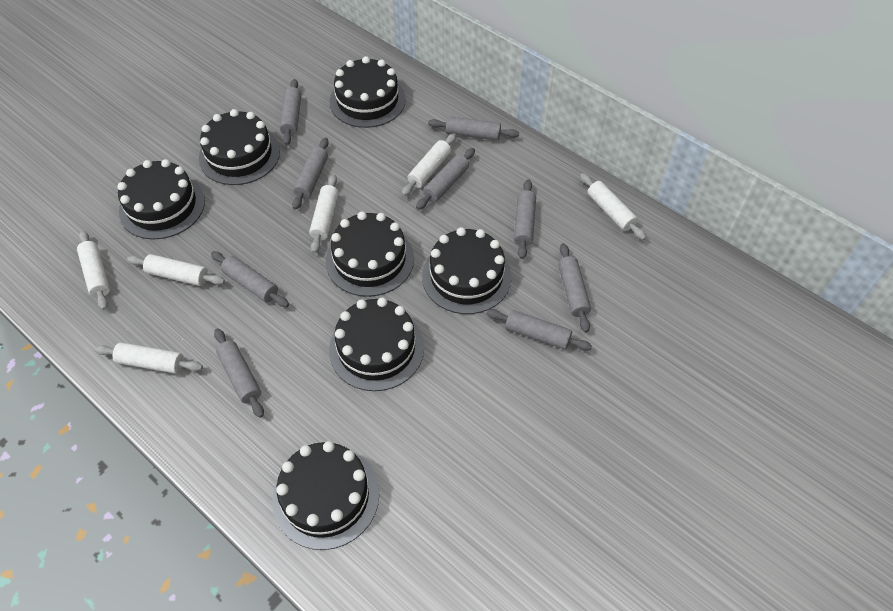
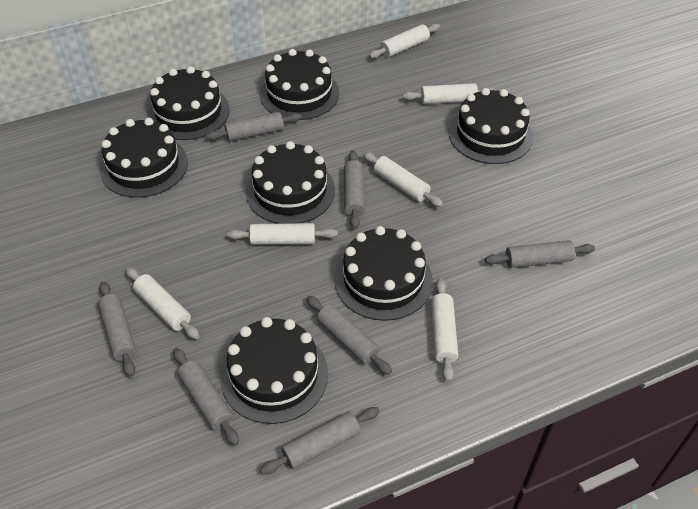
grey rolling pin: [211,251,289,307] [214,328,264,418] [280,79,301,145] [292,138,329,210] [416,148,475,210] [428,116,519,140] [486,309,592,351] [514,179,536,259] [558,243,591,332] = 9 -> [98,281,136,377] [173,348,239,445] [206,112,302,141] [260,407,380,474] [306,296,392,375] [344,150,365,229] [485,240,595,268] = 7

